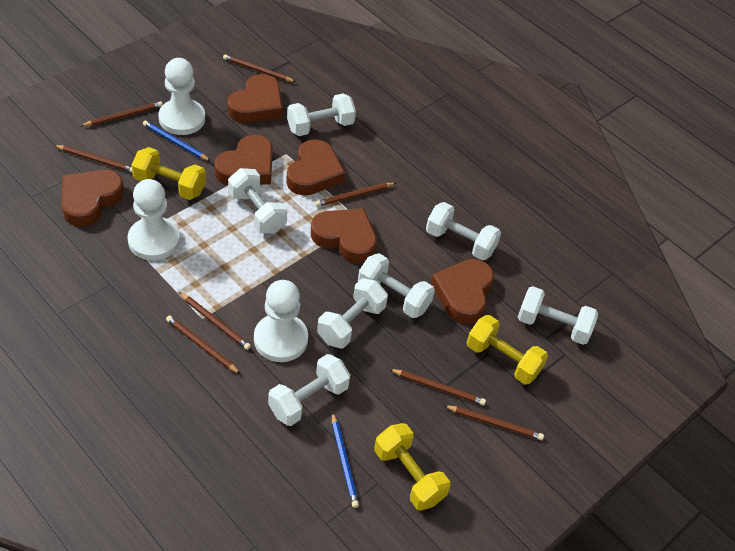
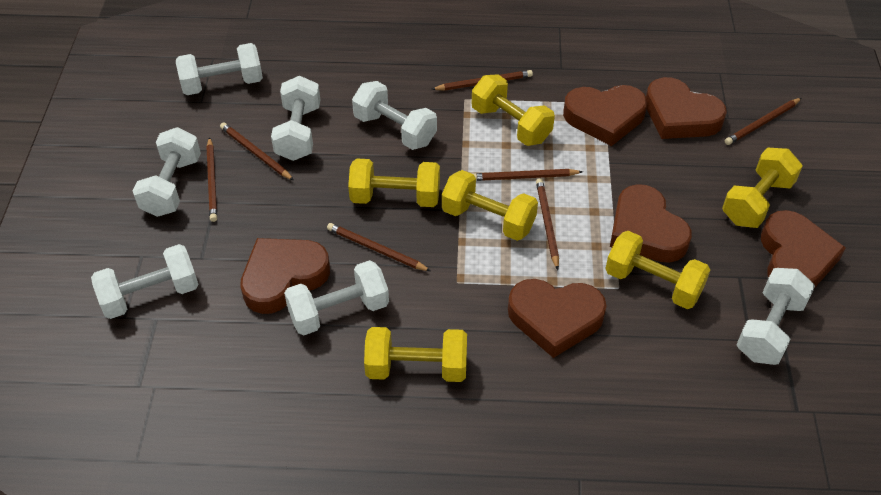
blue pencil: [143,121,210,161] [332,412,359,508] = 2 -> none = 0
brown pencil: [54,145,132,172] [81,101,163,126] [166,316,241,374] [179,292,251,350] [223,54,296,82] [315,183,396,207] [389,369,486,405] [444,405,544,440] = 8 -> [206,137,217,222] [220,122,294,180] [327,223,431,271] [432,70,533,90] [474,169,583,181] [536,178,559,270] [725,98,802,145] = 7
white pawn: [128,179,180,260] [159,58,205,135] [254,280,308,362] = 3 -> none = 0
yellow dumbbell: [132,147,206,200] [374,423,450,511] [467,315,548,385] = 3 -> [348,158,440,207] [364,327,467,382] [442,170,538,241] [472,74,555,146] [605,231,710,309] [722,148,803,228] = 6

